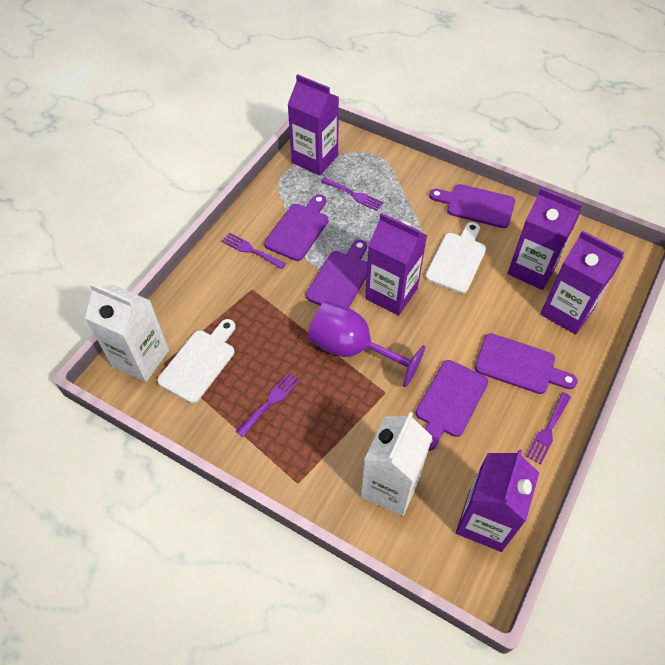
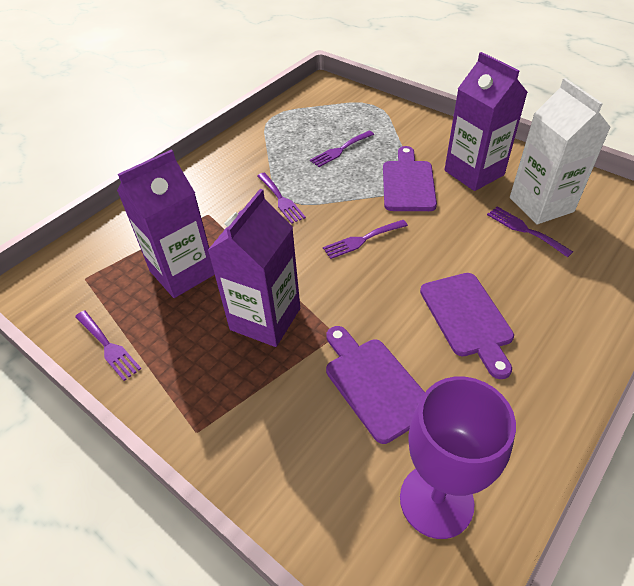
purple carton: [287,74,339,176] [365,213,427,315] [456,449,539,552] [507,188,582,290] [540,230,624,335] = 5 -> [117,150,215,298] [208,189,300,347] [444,52,528,191] = 3
purple cutting board: [264,194,328,261] [306,240,368,308] [416,360,488,451] [429,184,515,228] [475,333,577,394] = 5 -> [326,326,425,444] [383,146,437,211] [420,273,514,379] = 3
purple fork: [222,232,286,269] [236,372,300,437] [321,177,384,211] [526,392,571,465] = 4 -> [75,311,141,381] [257,173,306,224] [310,131,374,167] [323,220,408,259] [487,206,573,257] = 5
white carton: [85,283,169,382] [361,412,432,516] = 2 -> [510,78,611,224] = 1
white cutting board: [157,319,236,403] [425,222,486,293] = 2 -> none = 0

